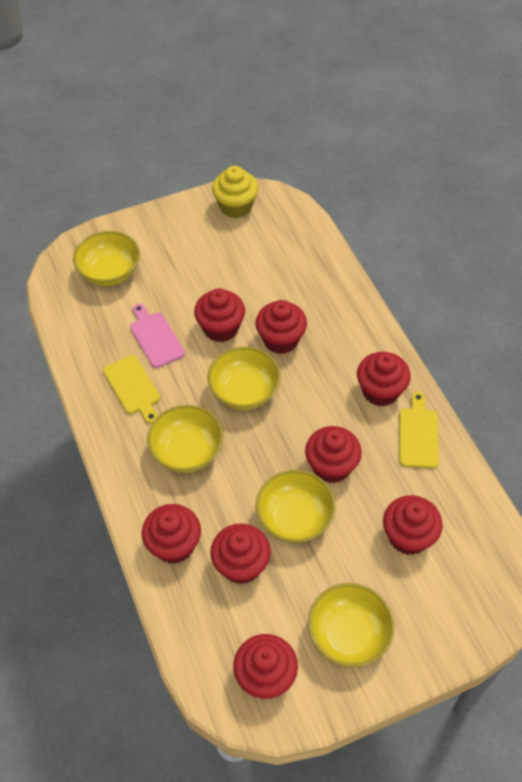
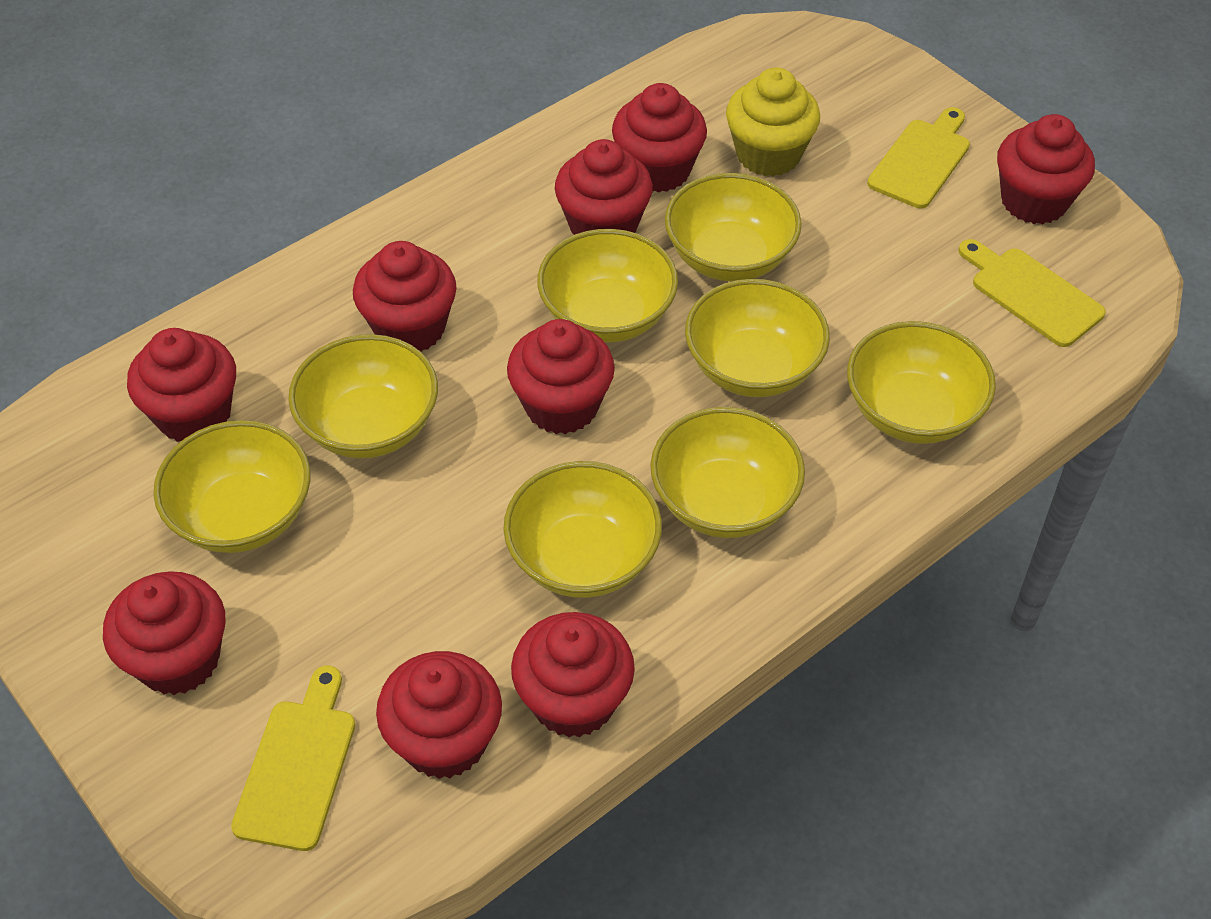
pink cutting board: [130,304,185,368] = 1 -> none = 0
red cupcake: [142,504,201,564] [194,288,245,342] [210,524,271,584] [233,634,298,699] [255,300,307,354] [305,426,362,483] [357,352,411,406] [383,495,443,555] = 8 -> [103,571,225,695] [127,328,236,442] [353,241,457,351] [376,651,502,779] [507,319,615,434] [511,612,635,738] [555,139,653,235] [612,83,707,192] [997,114,1095,224] = 9
yellow bowl: [73,231,140,286] [147,405,224,473] [207,347,281,410] [256,470,336,543] [308,583,395,667] = 5 -> [153,420,310,553] [288,334,438,458] [503,461,662,598] [537,229,678,342] [650,407,805,538] [665,173,802,281] [685,279,830,397] [847,321,996,444] = 8
yellow cutting board: [103,355,160,424] [399,392,439,468] = 2 -> [231,666,355,851] [867,107,970,209] [958,239,1106,347] = 3

